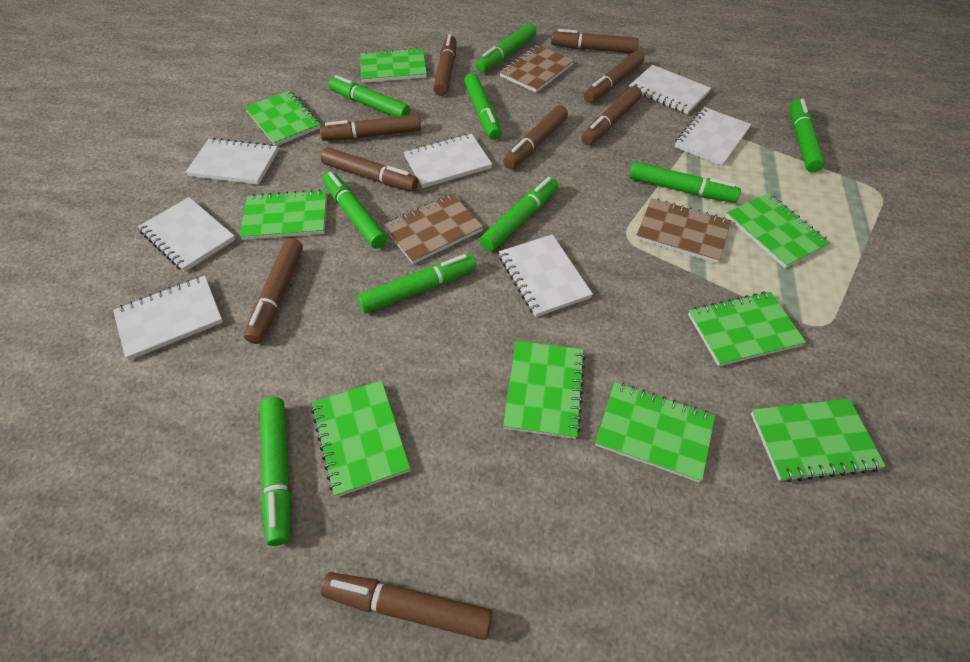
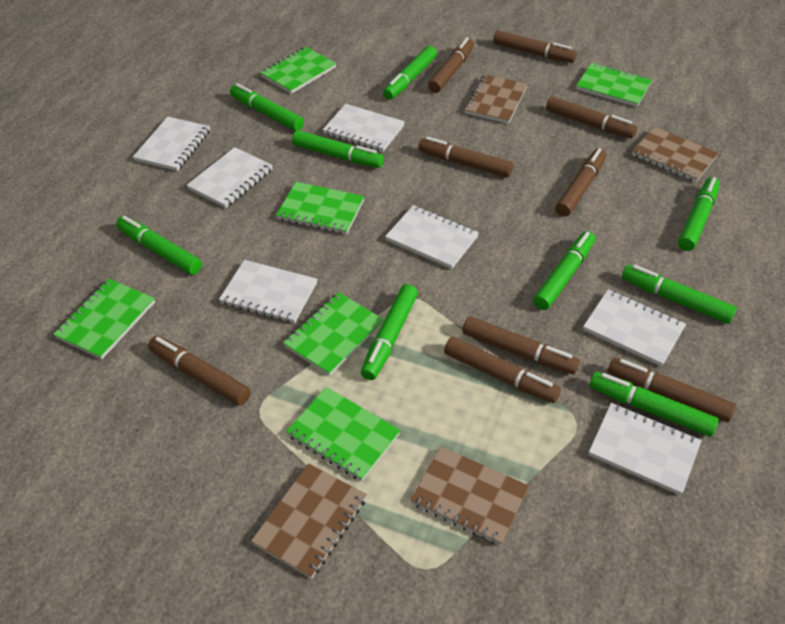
brown notebook: [383,194,483,264] [500,45,574,93] [636,198,731,264] = 3 -> [251,463,367,579] [410,446,529,546] [464,74,528,124] [632,127,718,182] = 4
green notebook: [240,189,327,240] [245,90,320,146] [311,380,410,497] [360,47,427,83] [503,341,585,439] [595,382,715,483] [688,291,806,366] [726,193,830,268] [751,399,886,482] = 9 -> [53,279,155,359] [260,47,337,94] [276,182,364,234] [283,292,384,376] [286,387,401,481] [576,63,652,107] = 6

